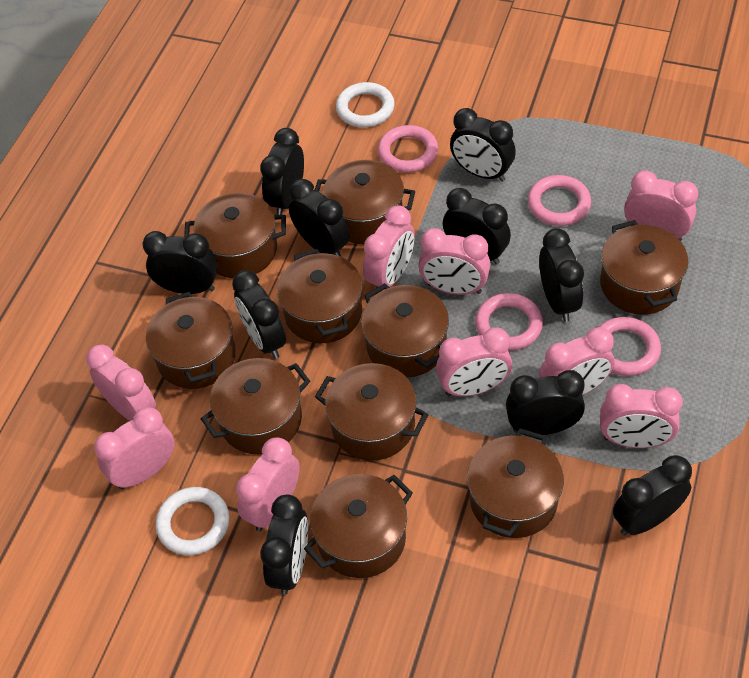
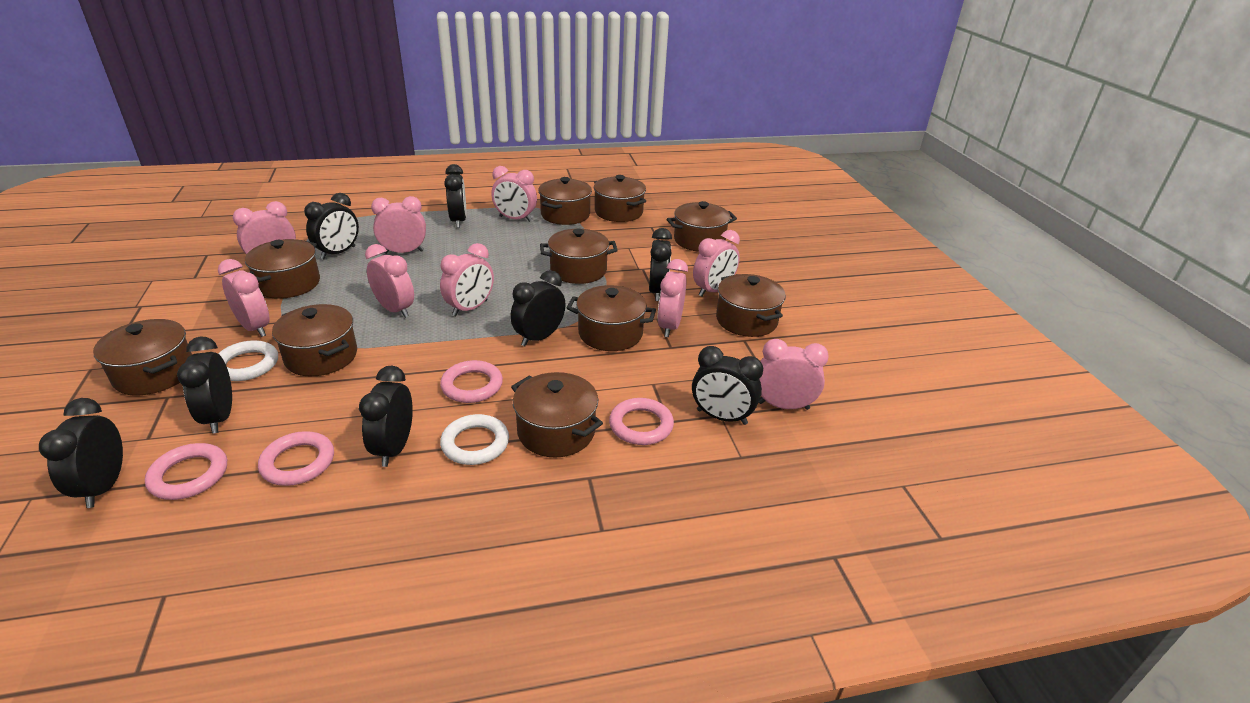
black clock: [142,231,218,294] [232,270,286,359] [260,128,304,215] [260,494,308,595] [289,179,349,257] [443,188,511,265] [450,108,516,182] [506,370,585,435] [539,228,584,322] [613,455,692,536] = 10 -> [39,398,123,508] [177,336,232,434] [304,193,359,259] [359,366,413,467] [444,164,466,228] [510,270,566,347] [649,228,672,301] [692,346,763,425] = 8

